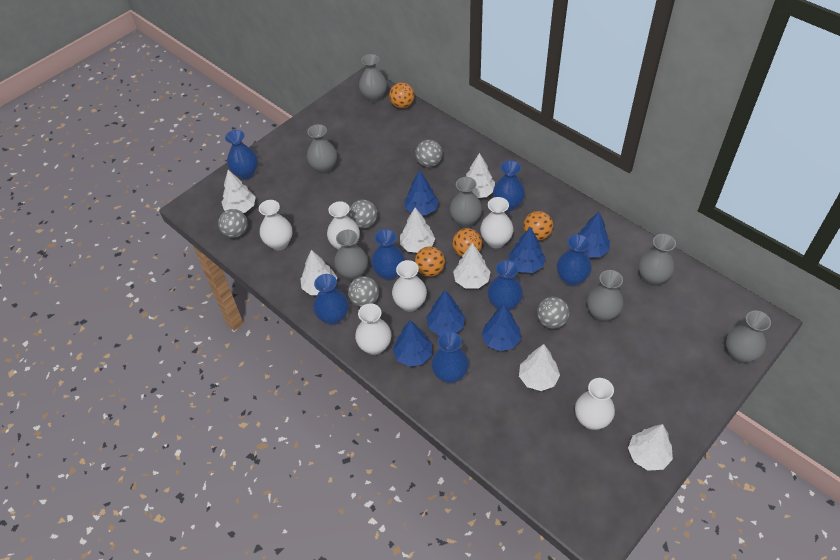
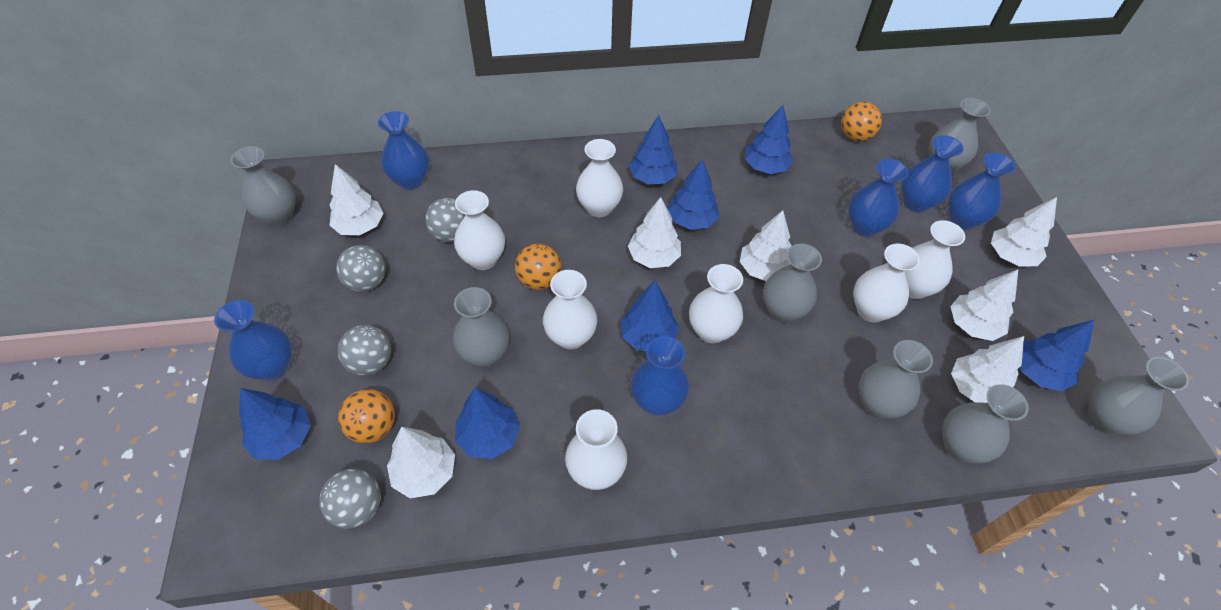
blue tree: [393,320,432,367] [404,170,439,215] [426,290,465,336] [482,305,521,351] [509,227,545,273] [578,212,610,257] = 6 -> [239,388,311,460] [455,387,520,459] [621,281,679,351] [629,115,677,184] [668,159,719,230] [745,105,793,174] [1020,320,1094,391] = 7
blue vase: [225,130,258,180] [313,274,348,325] [371,229,405,281] [431,332,469,383] [487,260,523,311] [493,160,525,212] [557,234,592,286] = 7 -> [214,300,292,381] [378,111,429,190] [631,336,689,415] [849,159,908,237] [901,135,964,213] [948,152,1016,230] = 6
grey ball: [218,209,248,238] [348,276,379,307] [349,200,378,229] [415,140,443,167] [537,297,570,329] = 5 -> [319,469,381,529] [336,245,386,292] [338,325,391,376] [425,198,465,242] = 4
orange ball: [389,82,415,109] [415,246,445,277] [452,228,482,257] [523,211,553,241] = 4 -> [338,389,395,444] [515,244,561,290] [841,102,882,141] = 3
white vase: [259,200,293,250] [327,201,360,250] [355,303,391,355] [392,260,427,312] [480,197,514,248] [575,378,615,430] = 6 -> [454,190,505,270] [543,270,597,350] [565,409,627,490] [576,139,623,217] [689,264,743,344] [853,244,920,322] [905,220,965,299] = 7

